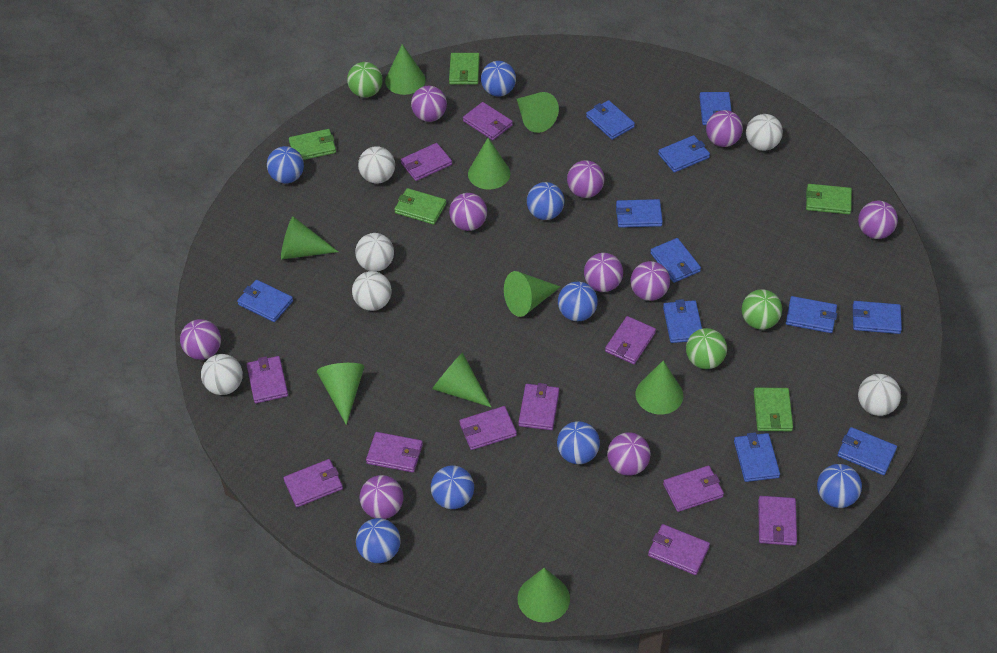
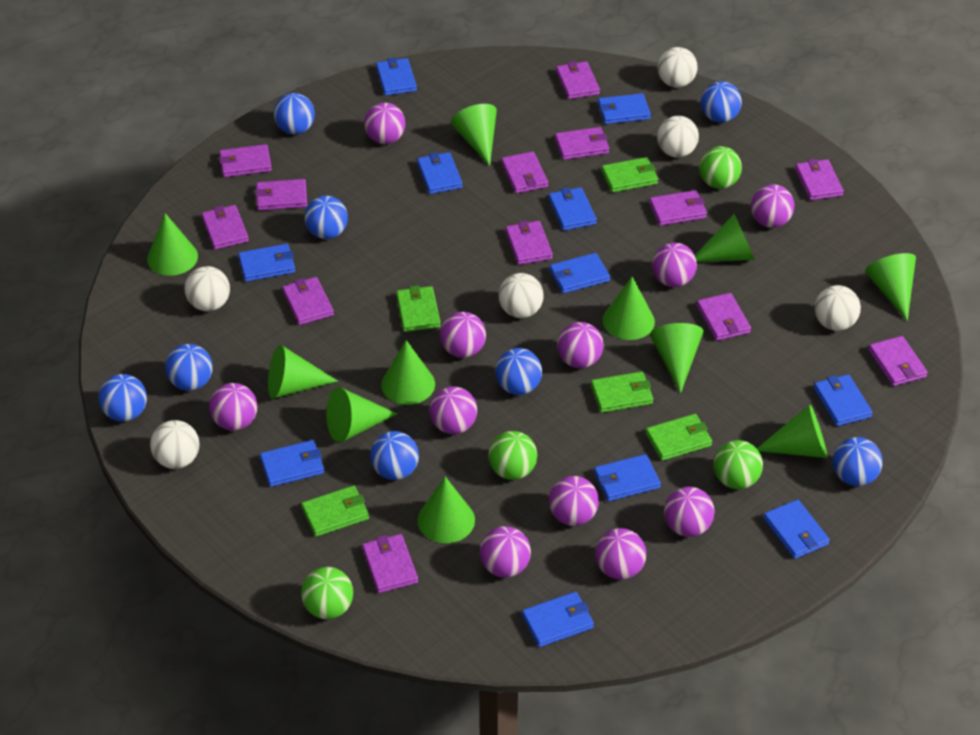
green ball: [347,62,383,98] [686,328,727,369] [741,289,782,330] = 3 -> [301,567,353,619] [488,431,537,480] [699,146,742,189] [714,440,763,489] = 4
green cone: [281,216,338,259] [317,363,364,425] [385,44,425,95] [432,352,491,407] [468,138,510,190] [504,271,560,317] [517,92,559,133] [517,568,570,622] [635,361,683,415] = 9 -> [147,213,198,276] [268,345,338,399] [326,387,397,443] [381,340,435,405] [417,477,475,543] [451,104,497,166] [602,277,655,340] [650,323,704,393] [695,214,755,262] [757,405,827,458] [865,253,916,321] = 11
purple ball: [180,319,221,360] [360,475,403,519] [411,86,447,122] [449,193,487,231] [567,160,605,198] [584,253,623,292] [607,432,651,476] [630,261,670,301] [706,110,743,147] [858,201,898,239] = 10 -> [209,383,257,431] [364,103,406,144] [429,386,477,434] [440,312,486,358] [480,526,531,578] [549,476,599,526] [557,322,604,368] [595,528,646,580] [652,243,697,287] [664,487,715,537] [751,184,794,228] = 11
purple wallet: [246,356,288,403] [284,459,343,507] [366,432,423,473] [401,143,452,181] [460,406,517,450] [463,102,513,140] [518,383,559,430] [605,316,656,364] [648,524,710,575] [663,466,724,512] [758,496,797,546] = 11 -> [201,205,249,250] [219,144,272,177] [255,179,307,211] [282,277,334,325] [362,534,418,593] [501,152,548,194] [505,220,553,265] [555,127,609,160] [556,61,600,99] [649,190,707,226] [697,293,751,341] [795,159,844,200] [868,336,928,386] = 13

